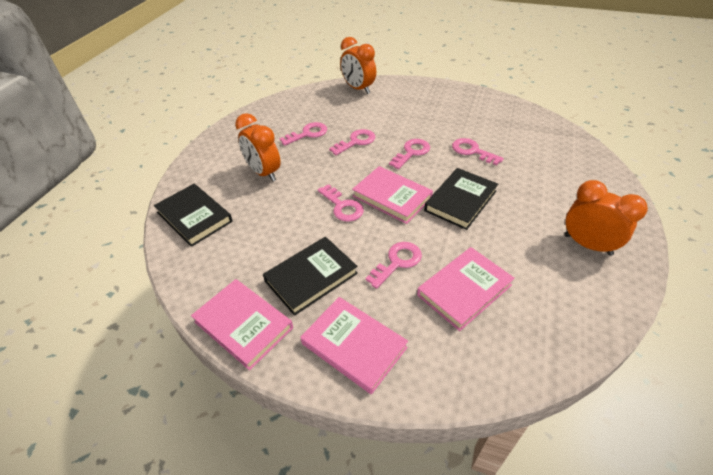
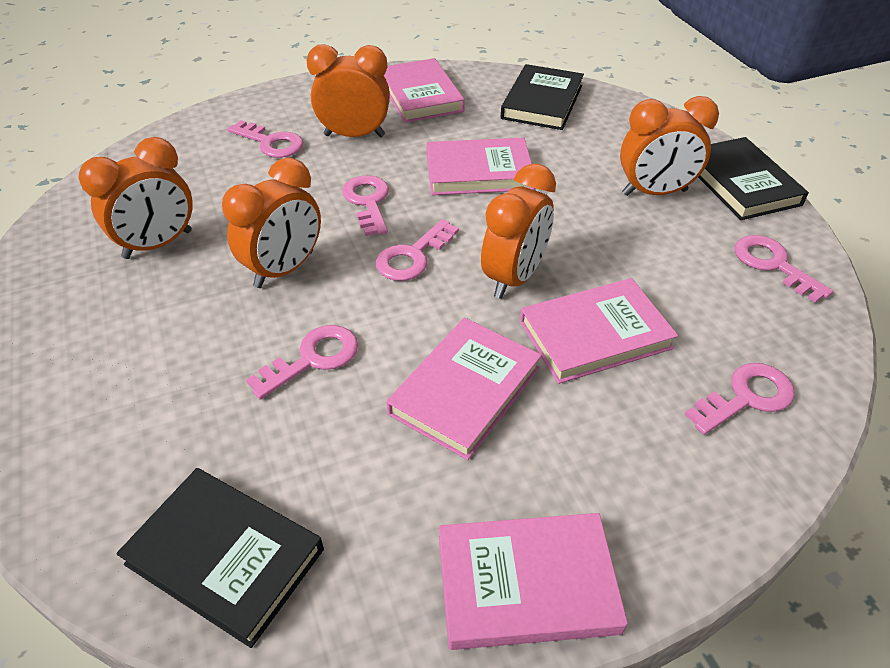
orange clock: [235,113,281,182] [340,37,376,94] [565,180,648,256] = 3 -> [78,137,193,259] [222,157,321,288] [307,44,390,137] [481,164,556,299] [620,96,719,196] = 5
pink book: [191,279,293,370] [301,297,408,394] [352,166,433,224] [417,247,515,331] = 4 -> [384,58,465,123] [386,318,542,460] [426,138,534,195] [439,513,628,650] [520,278,678,384] = 5

